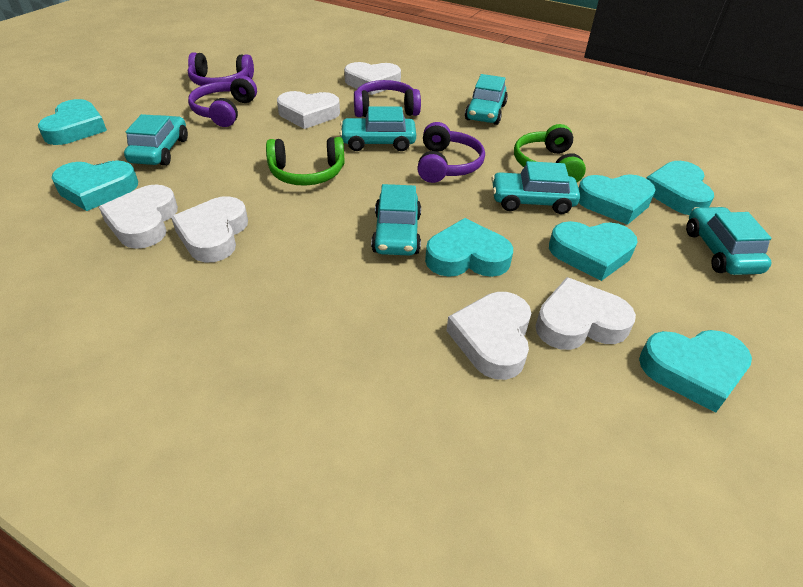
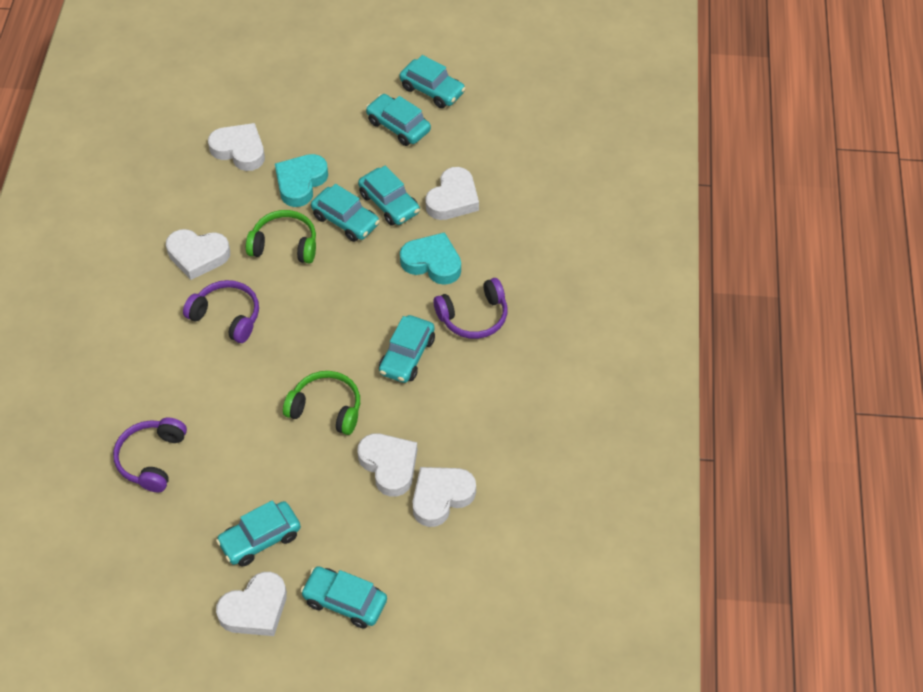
purple headphones: [188,52,254,86] [188,76,257,127] [354,80,421,117] [417,122,485,183] = 4 -> [113,417,187,492] [183,280,259,343] [434,278,507,339] = 3
turquoise car: [124,114,188,166] [340,106,416,151] [371,184,421,255] [465,74,508,125] [491,161,580,214] [686,207,772,275] = 6 -> [216,500,301,567] [301,566,387,629] [311,184,380,242] [358,166,420,226] [366,94,431,146] [379,315,435,383] [400,55,466,108] = 7
turquoise heart: [38,99,107,145] [52,160,138,211] [425,218,513,277] [549,221,638,281] [579,174,656,225] [639,330,752,413] [646,161,714,215] = 7 -> [275,154,328,207] [400,232,461,285] = 2

